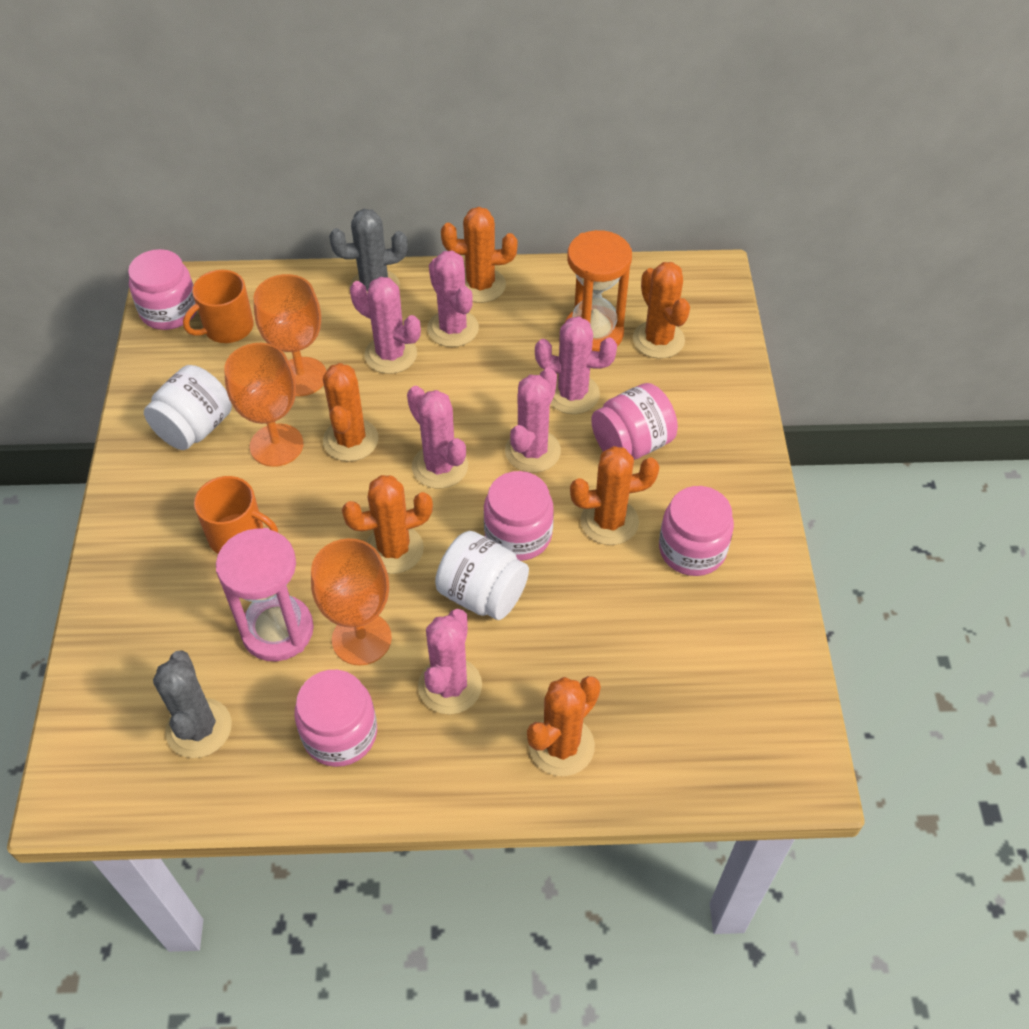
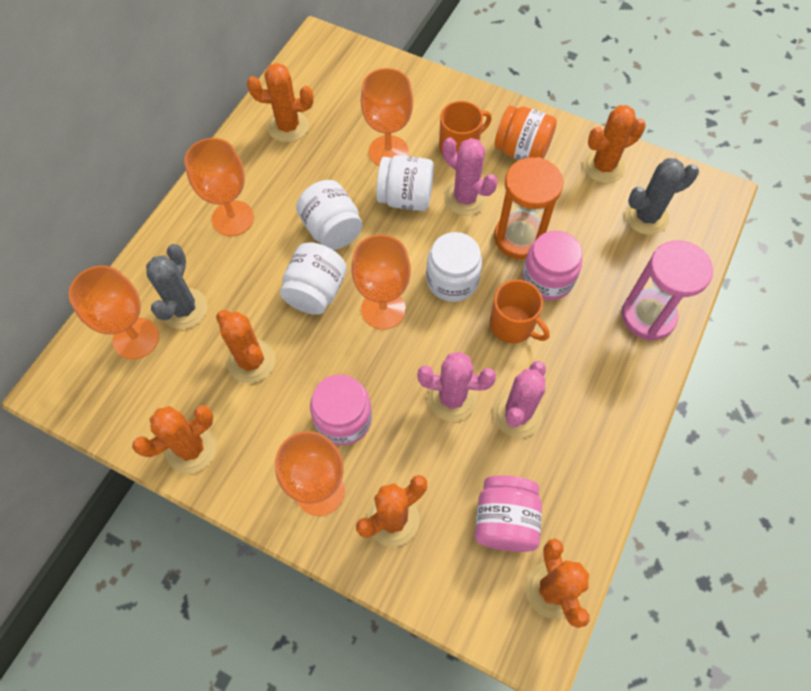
orange goblet: [224,343,303,467] [253,274,326,396] [311,538,392,666] = 3 -> [69,266,159,359] [184,138,254,236] [275,431,345,516] [351,234,411,330] [361,68,413,166] = 5
orange jar: none = 0 -> [494,106,557,160] = 1
pink cactus: [350,277,421,374] [407,386,468,489] [418,609,482,714] [427,250,479,347] [505,367,561,473] [535,317,617,414] = 6 -> [417,351,496,421] [443,137,497,216] [493,361,546,438] = 3
pink jar: [128,249,197,330] [294,670,377,767] [484,471,554,561] [591,383,678,460] [659,486,734,576] = 5 -> [310,375,372,445] [475,475,542,552] [522,231,582,300] = 3
white jar: [144,365,232,450] [435,531,529,620] = 2 -> [280,242,347,315] [296,180,363,250] [376,155,434,211] [426,232,482,302] = 4

